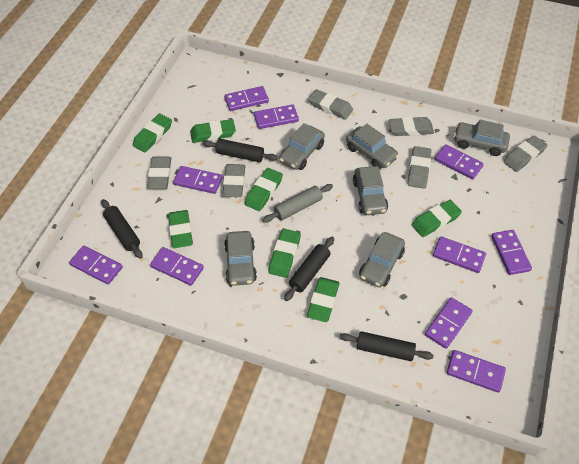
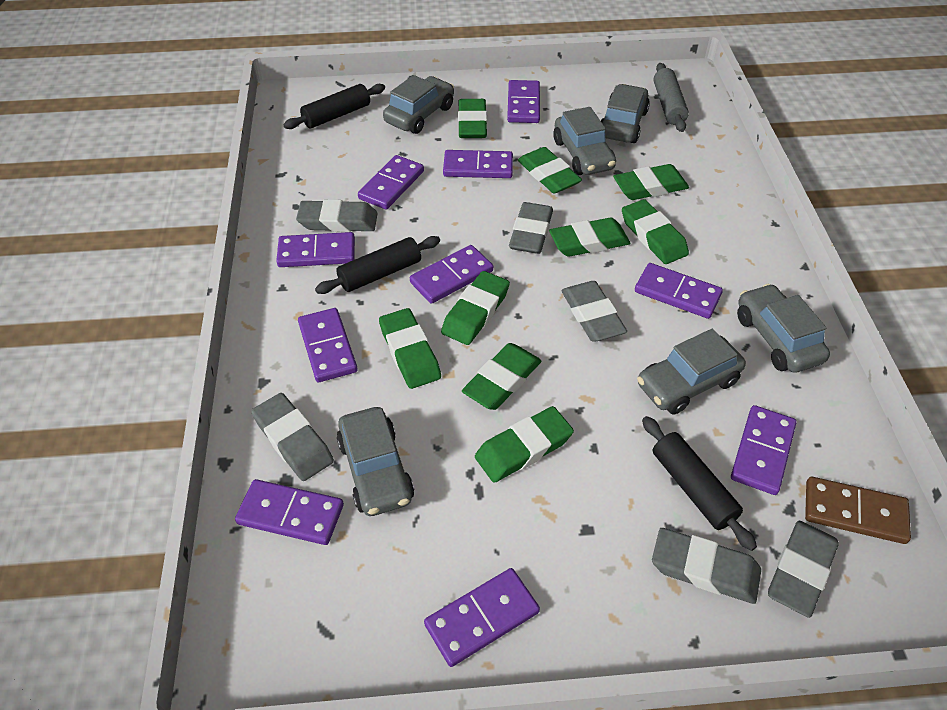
black rolling pin: [101,199,142,259] [203,139,278,162] [284,237,334,301] [339,331,434,361] = 4 -> [283,84,385,129] [315,236,440,294] [642,416,757,551] = 3
brown domino: none = 0 -> [805,477,911,544] = 1
green eraser: [133,114,172,153] [168,210,193,248] [190,119,236,143] [245,168,283,211] [268,229,301,278] [307,277,340,322] [411,200,462,237] = 7 -> [379,308,441,389] [441,271,510,345] [458,99,487,138] [462,343,541,410] [475,406,574,483] [518,147,582,194] [549,218,631,257] [613,164,689,200] [622,199,689,264] = 9

